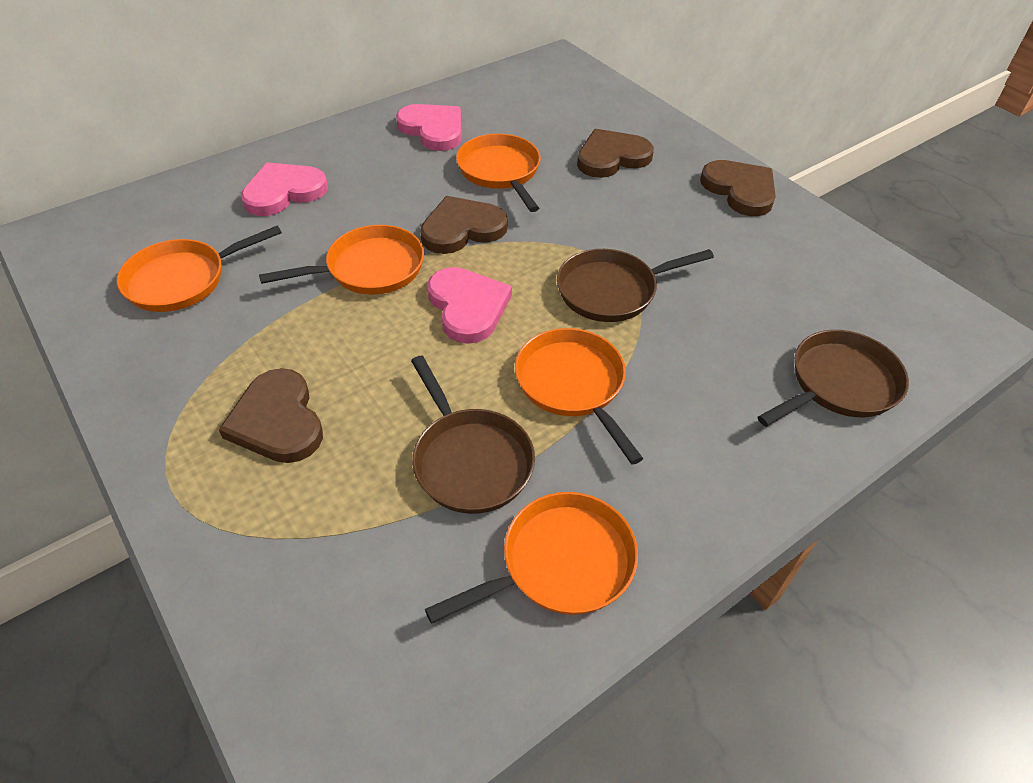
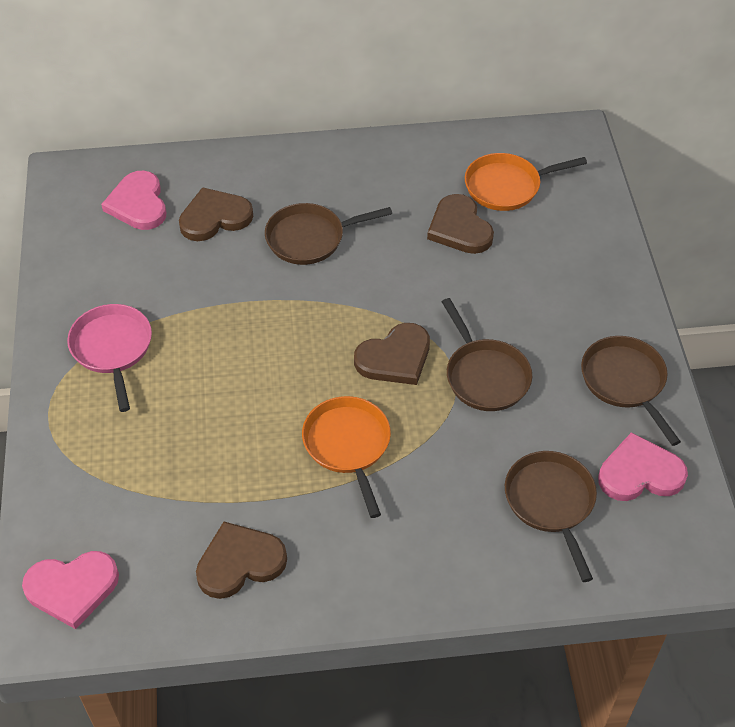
brown pan: [411,356,535,514] [557,249,714,322] [758,330,909,427] = 3 -> [265,203,392,265] [442,298,532,411] [505,451,597,582] [581,336,681,446] = 4
orange pan: [117,226,282,312] [259,225,424,295] [425,492,638,624] [456,134,541,212] [515,328,643,464] = 5 -> [302,396,391,518] [465,153,587,211] = 2
pink pan: none = 0 -> [67,304,152,412] = 1

